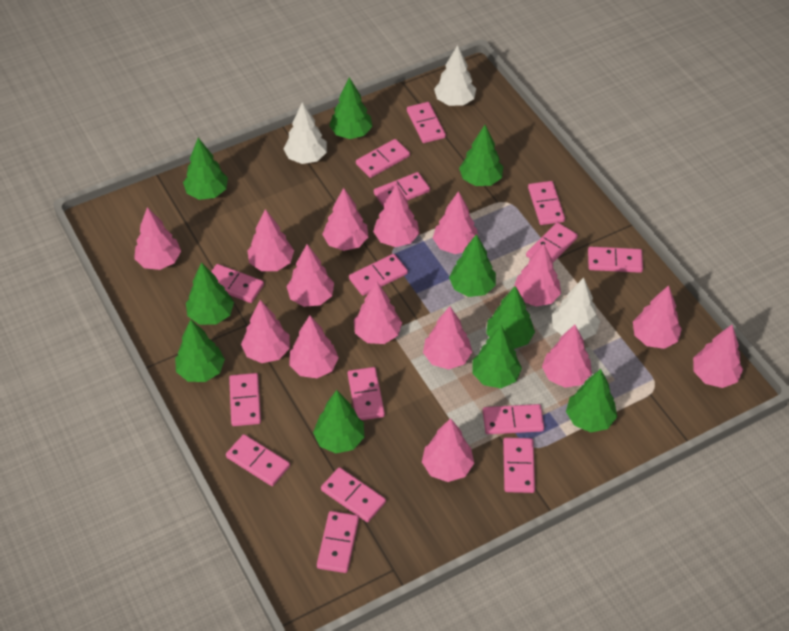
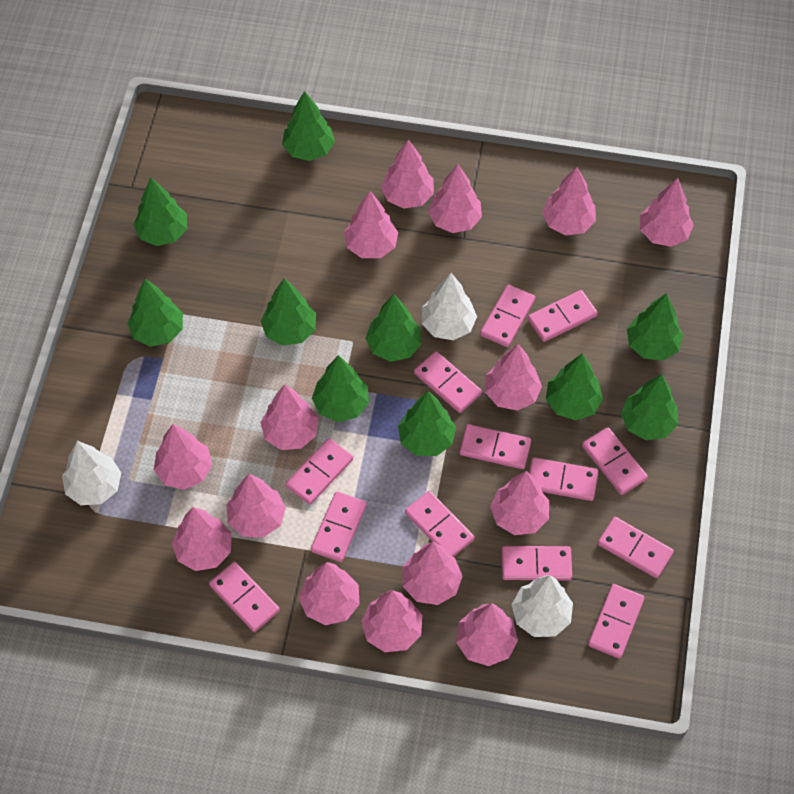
pink domino: [211,264,264,303] [226,434,290,486] [229,373,261,426] [317,511,359,573] [321,467,386,522] [348,367,385,420] [349,254,408,296] [356,139,410,178] [374,172,430,208] [407,102,446,143] [483,404,544,434] [503,438,535,493] [526,222,578,262] [528,181,565,225] [588,247,643,273] = 15 -> [209,562,280,632] [285,438,353,505] [311,491,367,562] [405,491,474,557] [414,351,482,413] [459,424,531,469] [480,285,535,347] [501,546,572,580] [528,290,598,342] [529,457,598,501] [582,427,648,495] [588,584,645,659] [598,517,674,578] = 13

